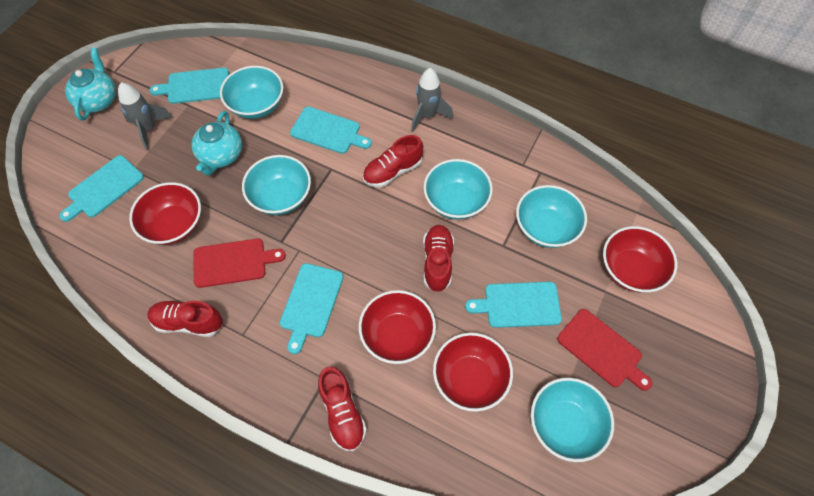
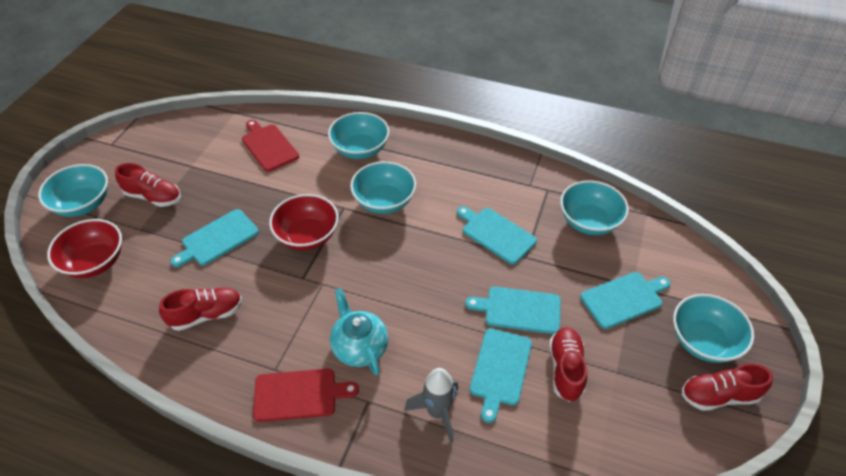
grey rocket: [118,83,173,151] [411,68,453,132] = 2 -> [404,368,458,443] = 1
red bowl: [129,182,201,245] [359,290,436,364] [433,333,513,412] [603,226,677,293] = 4 -> [47,219,122,278] [269,194,339,250] = 2
turquoise teapot: [65,48,116,120] [192,111,242,175] = 2 -> [330,288,388,375] = 1

